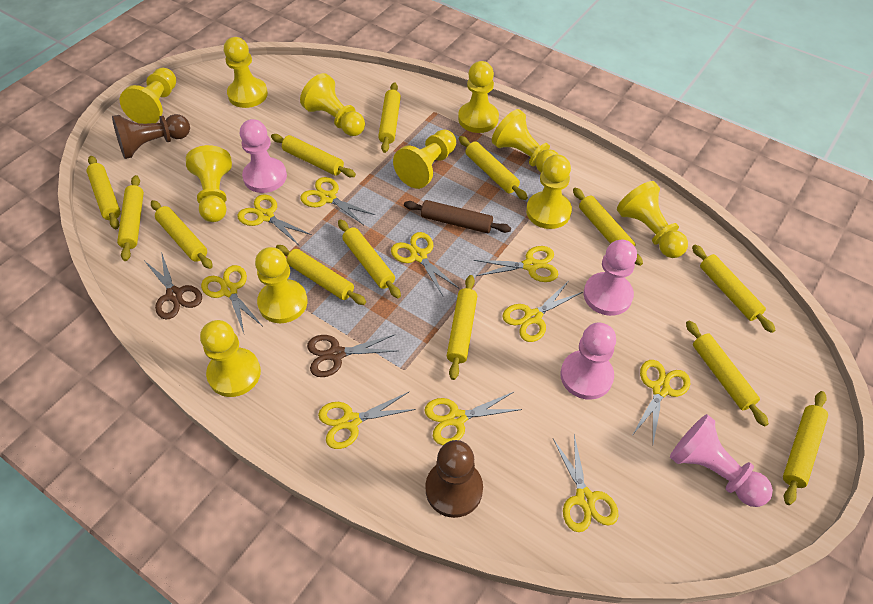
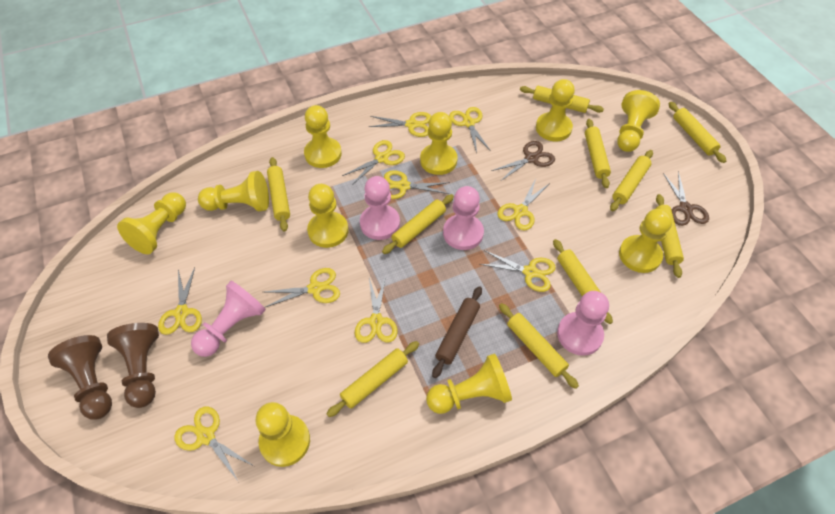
yellow pawn: [120,67,176,124] [186,145,232,222] [200,320,261,397] [224,37,268,108] [255,247,308,323] [300,73,365,136] [393,129,456,189] [458,61,499,133] [492,109,558,173] [526,154,572,229] [617,181,688,258] = 11 -> [117,193,186,254] [198,171,269,211] [256,402,310,467] [304,105,342,168] [307,184,348,248] [420,112,458,175] [426,354,512,414] [536,79,575,141] [617,90,660,152] [619,209,672,273] = 10
yellow rolling pin: [86,156,121,229] [117,175,144,261] [151,200,213,269] [271,134,356,177] [276,245,366,305] [338,219,401,298] [378,82,401,153] [447,275,477,380] [459,136,528,200] [573,188,643,266] [686,320,769,426] [692,245,775,333] [783,391,828,505] = 13 -> [267,157,290,231] [327,341,419,417] [382,194,454,254] [499,303,579,389] [520,86,604,113] [553,239,613,324] [585,119,611,188] [610,150,653,211] [655,194,684,278] [669,102,726,163] = 10

